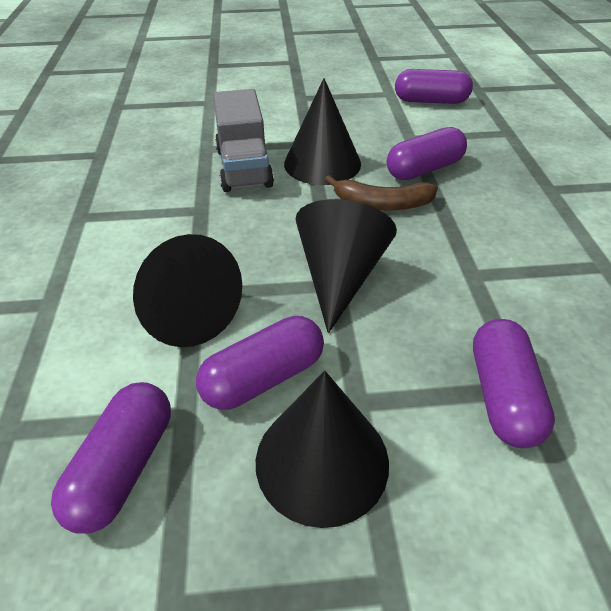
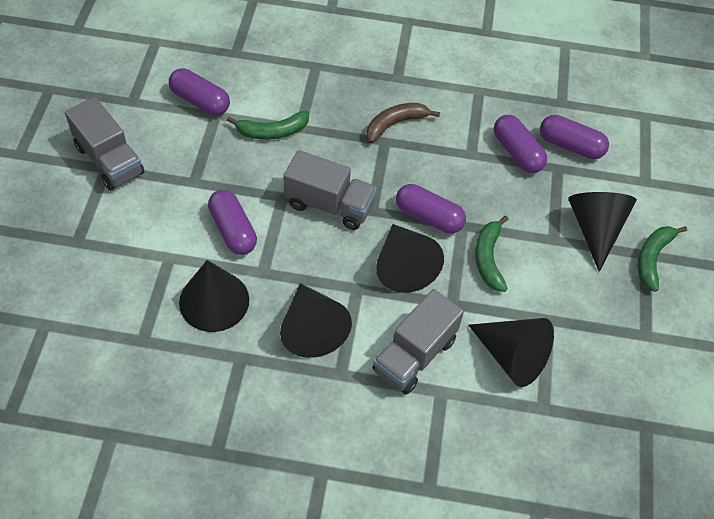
black cone: [133,234,242,347] [256,371,389,528] [284,78,361,185] [295,199,397,333] = 4 -> [179,260,249,332] [280,283,352,358] [376,224,444,293] [468,318,554,387] [568,192,637,272] = 5
green banana: none = 0 -> [227,110,309,140] [475,216,509,292] [638,226,687,292] = 3
grey truck: [213,89,274,192] = 1 -> [65,97,144,191] [283,150,377,230] [372,289,464,395] = 3

